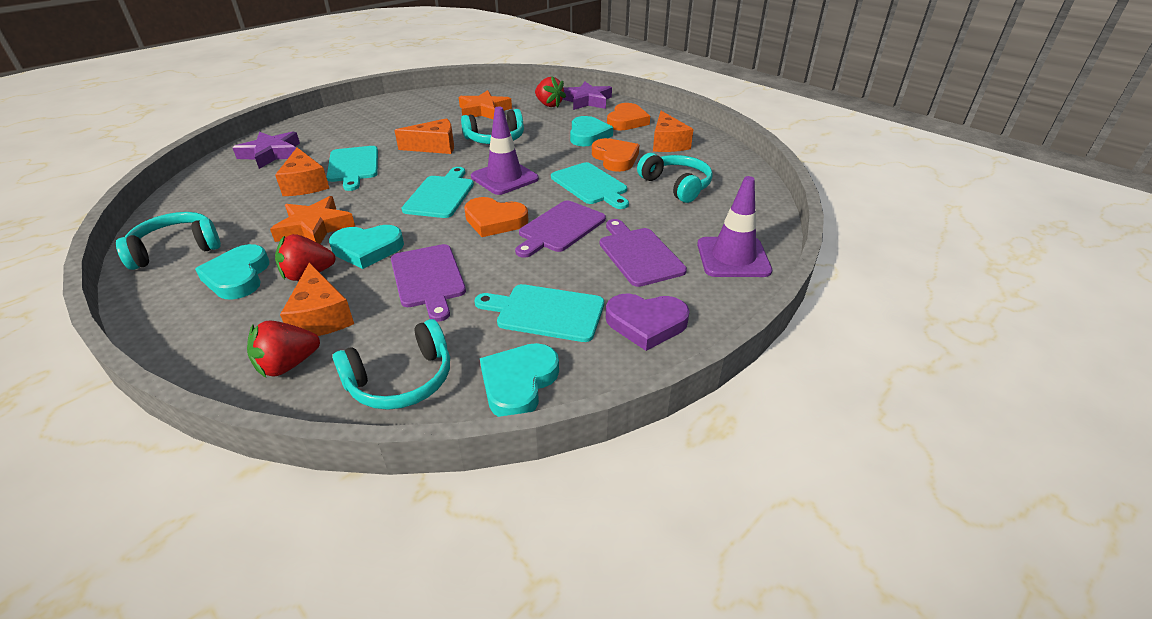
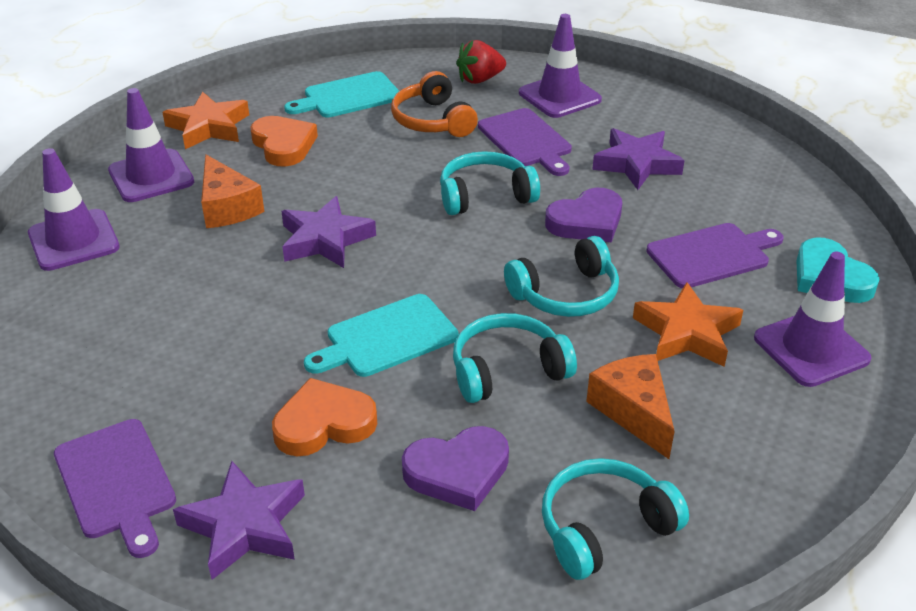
orange cheese: [275,148,329,196] [280,263,354,336] [394,118,454,154] [653,111,693,152] = 4 -> [201,154,264,228] [586,354,675,459] = 2
orange headphones: none = 0 -> [391,71,478,137] = 1
orange heart: [464,197,529,237] [592,138,639,172] [607,103,650,130] = 3 -> [250,116,318,166] [272,378,377,456] = 2
purple heart: [606,293,690,351] = 1 -> [402,426,509,511] [545,188,622,242] = 2
purple star: [232,131,300,169] [562,82,612,110] = 2 -> [173,461,305,580] [282,196,376,268] [592,128,685,190] = 3
purple traffic cone: [471,107,539,195] [697,176,772,277] = 2 -> [28,148,120,271] [108,88,194,202] [519,14,602,118] [754,252,871,387] = 4
red strawberry: [247,320,320,378] [275,234,336,281] [535,76,566,108] = 3 -> [456,40,506,84] = 1
turquoise cutting board: [327,146,378,191] [402,167,474,218] [474,284,604,342] [551,162,629,209] = 4 -> [284,71,399,118] [304,294,458,377] = 2
turquoise heart: [195,244,269,300] [329,225,404,269] [480,343,559,417] [570,116,613,146] = 4 -> [797,237,880,303] = 1

